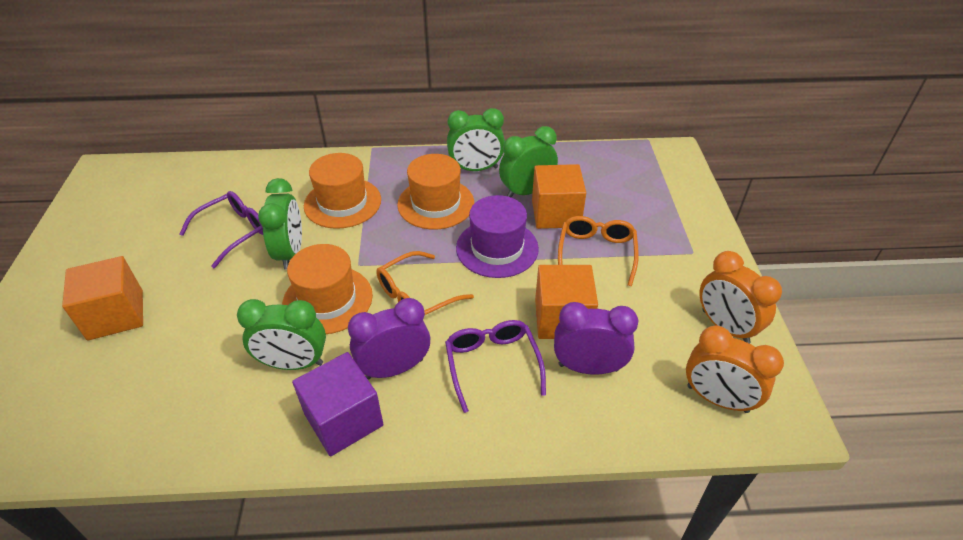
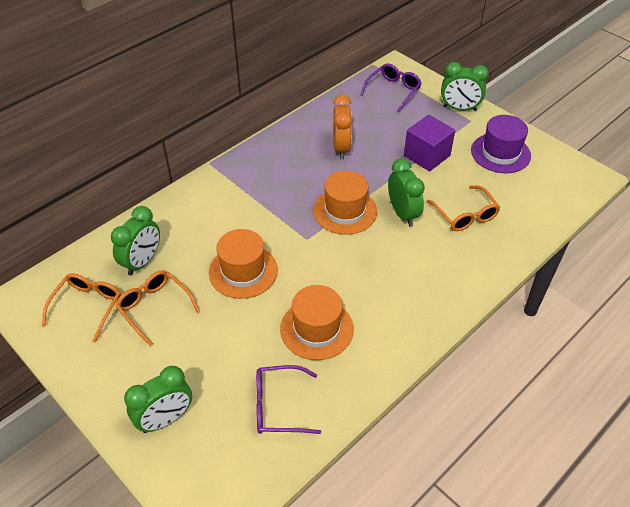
orange clock: [686,326,784,413] [700,251,782,344] = 2 -> [333,94,353,159] = 1
orange cube: [62,256,143,341] [532,164,586,229] [535,265,598,339] = 3 -> none = 0
orange glasses: [376,251,474,315] [558,216,639,286] = 2 -> [42,273,121,343] [115,270,200,346] [426,186,500,231] = 3
purple clock: [348,298,430,379] [554,302,638,375] = 2 -> none = 0

